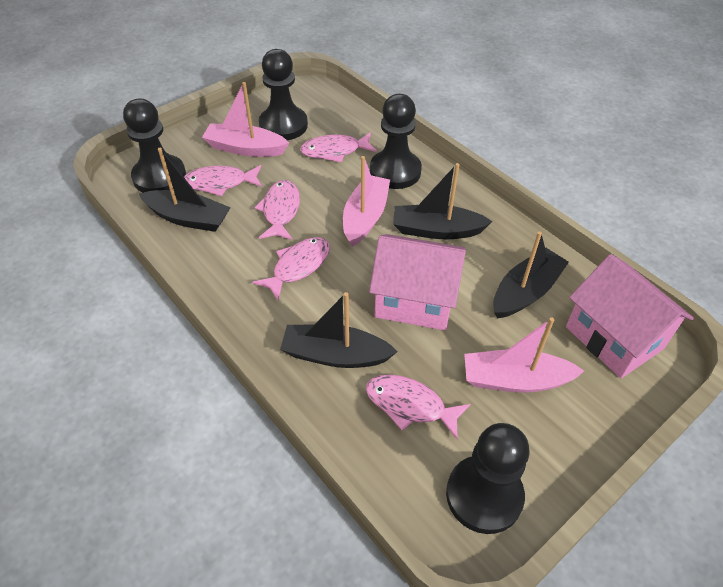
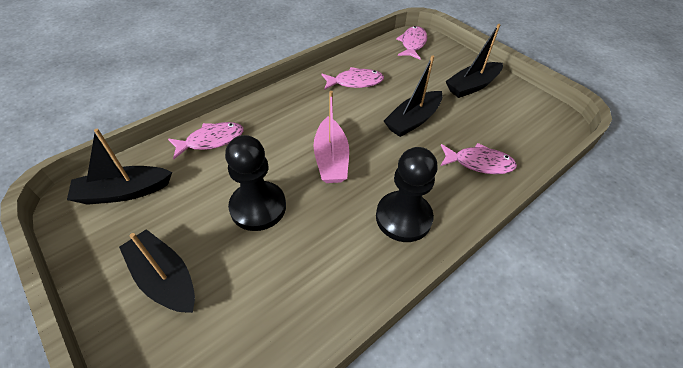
black pawn: [123,99,186,193] [259,49,308,140] [370,94,422,189] [446,423,529,534] = 4 -> [225,135,286,231] [376,147,438,242] = 2
pink boat: [202,82,289,157] [343,156,390,247] [464,318,584,393] = 3 -> [314,91,349,183] = 1
pink fish: [184,165,262,196] [252,237,330,300] [254,180,300,240] [300,133,377,162] [366,375,470,439] = 5 -> [168,122,244,159] [321,67,384,90] [396,26,427,59] [441,143,517,174] = 4
pink house: [369,234,466,330] [566,254,694,378] = 2 -> none = 0

